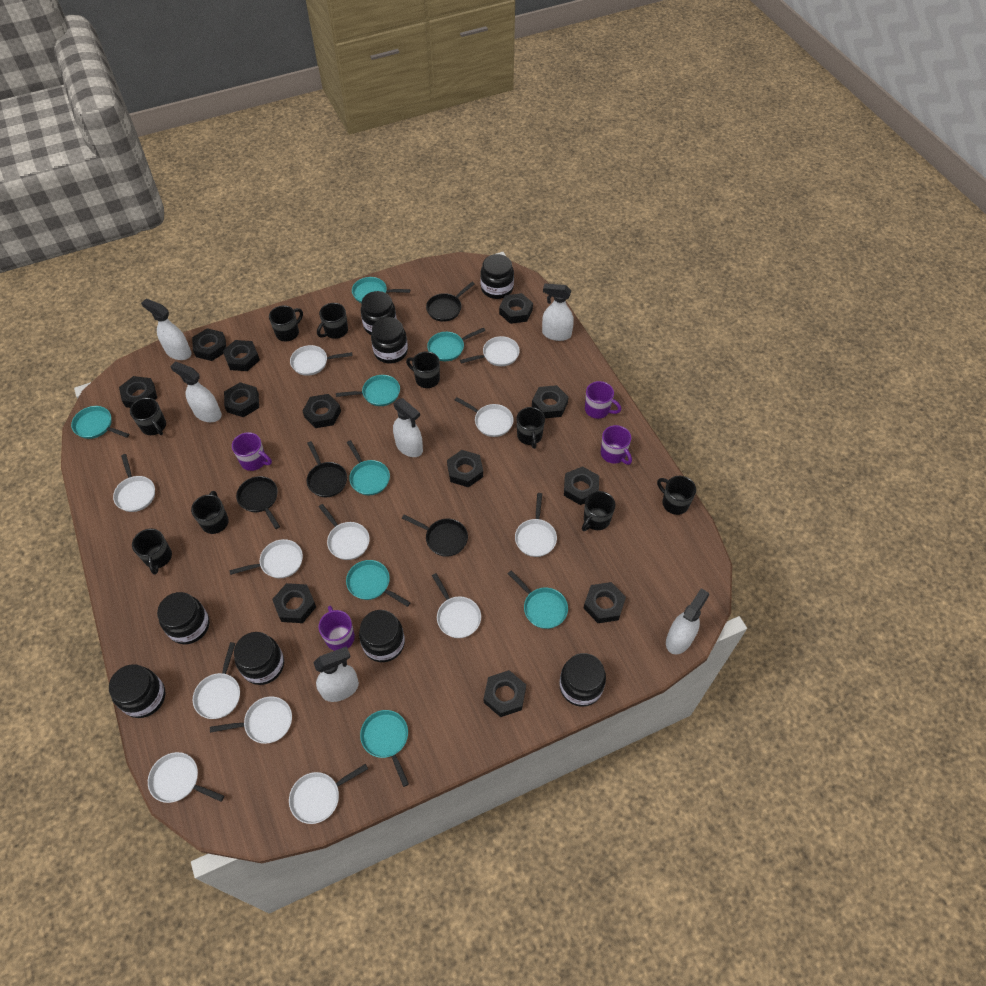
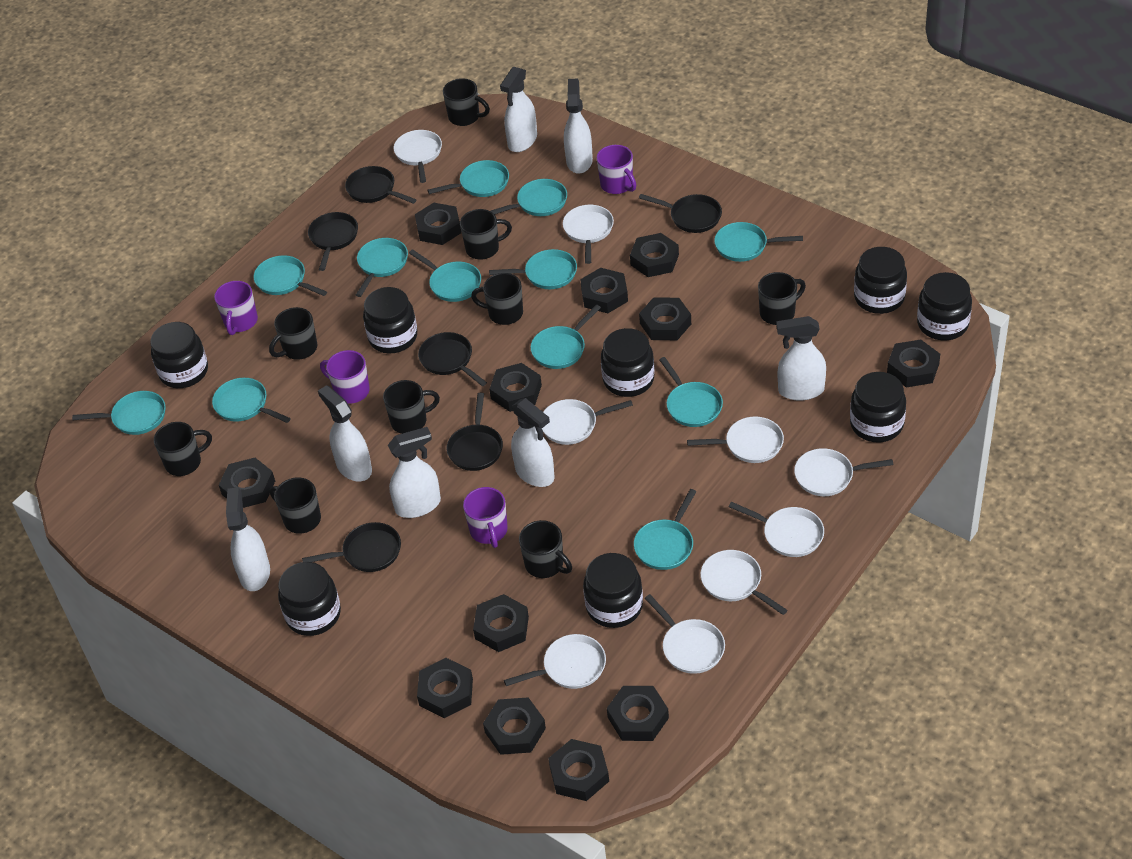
black pan: [236,476,280,529] [307,441,347,497] [402,515,468,557] [426,282,475,322] = 4 -> [302,522,401,572] [308,212,358,271] [345,166,416,204] [418,332,487,386] [447,393,503,471] [639,194,722,233] = 6
turquoise pan: [71,406,129,439] [336,375,400,406] [346,560,411,607] [347,440,390,495] [352,277,410,303] [360,710,409,787] [427,328,485,361] [508,571,568,629] = 8 -> [72,391,166,435] [212,378,291,423] [253,255,327,296] [356,238,408,297] [409,249,481,302] [427,160,509,197] [489,249,577,289] [491,179,567,216] [531,305,601,369] [634,489,696,570] [659,357,723,427] [714,222,803,262] = 12
white pan: [113,454,155,512] [148,752,224,803] [193,642,240,719] [210,696,292,744] [229,539,303,578] [289,764,368,824] [290,345,353,376] [319,504,370,560] [432,573,481,638] [455,397,514,437] [460,336,520,366] [515,493,557,557] = 12 -> [394,130,442,183] [504,634,606,689] [542,399,633,445] [563,205,614,264] [645,594,725,674] [687,417,784,463] [700,550,787,615] [729,502,824,557] [794,448,893,496] = 9
white spray bottle: [141,299,191,360] [170,362,222,422] [313,646,359,702] [393,398,423,457] [542,283,574,341] [666,588,709,654] = 6 -> [226,487,270,591] [318,385,372,481] [388,427,441,518] [500,67,537,152] [511,398,554,487] [564,78,593,174] [777,316,826,401] = 7

